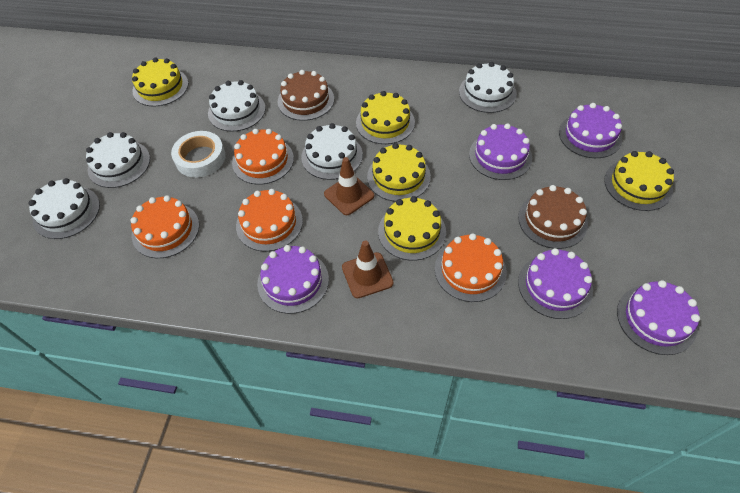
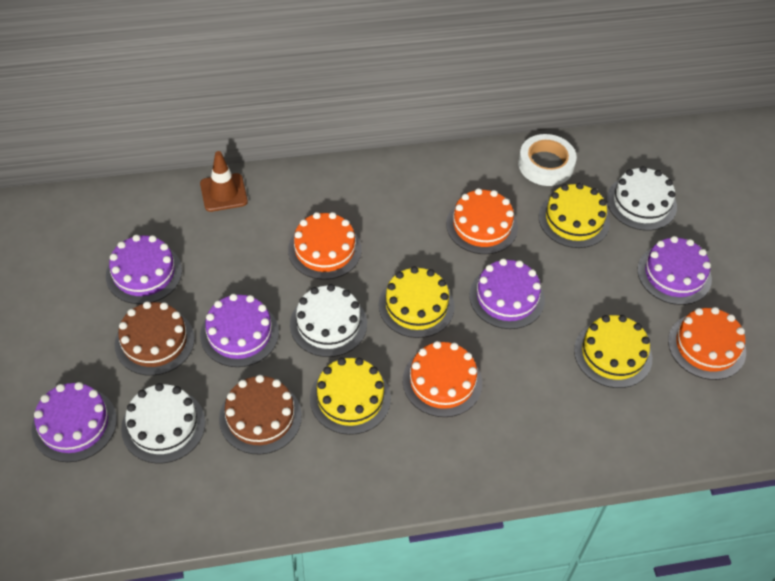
brown traffic cone: [324,157,374,215] [342,240,394,298] = 2 -> [200,151,248,212] = 1
white cake: [29,178,100,239] [86,132,150,188] [208,80,266,132] [301,123,363,180] [459,62,517,113] = 5 -> [121,383,206,464] [290,284,367,357] [607,166,677,231] = 3
yellow cake: [132,57,188,107] [356,91,415,144] [367,143,431,202] [378,196,446,261] [604,151,674,211] = 5 -> [310,358,391,435] [379,266,455,338] [539,183,610,248] [574,315,652,388] = 4

